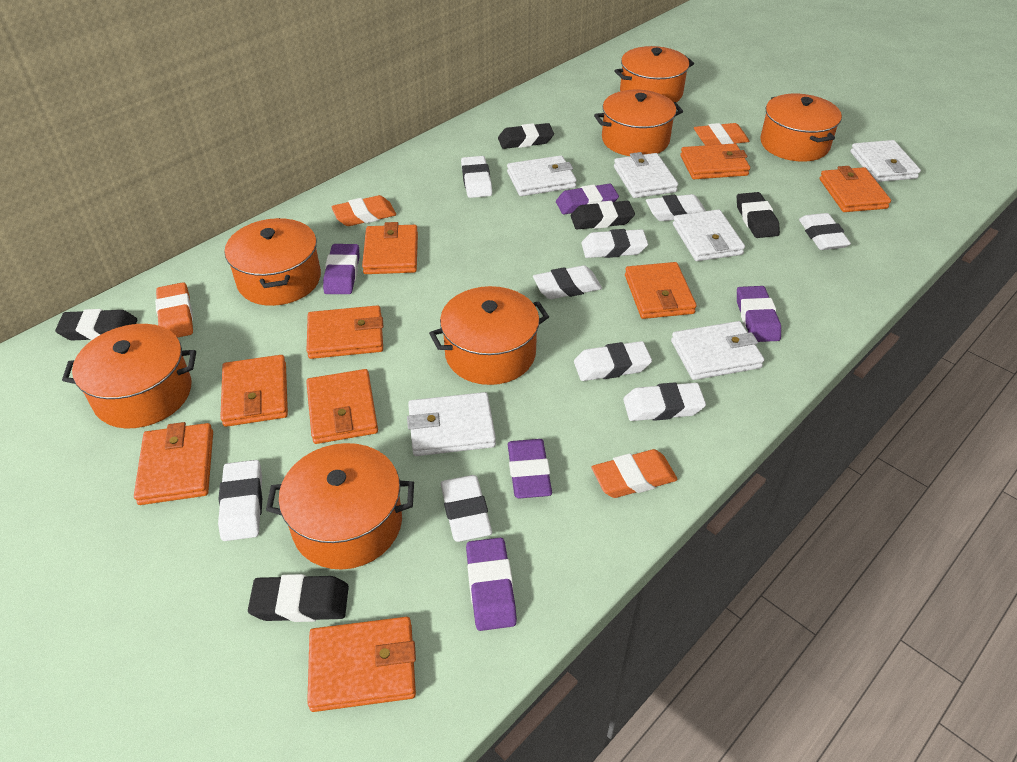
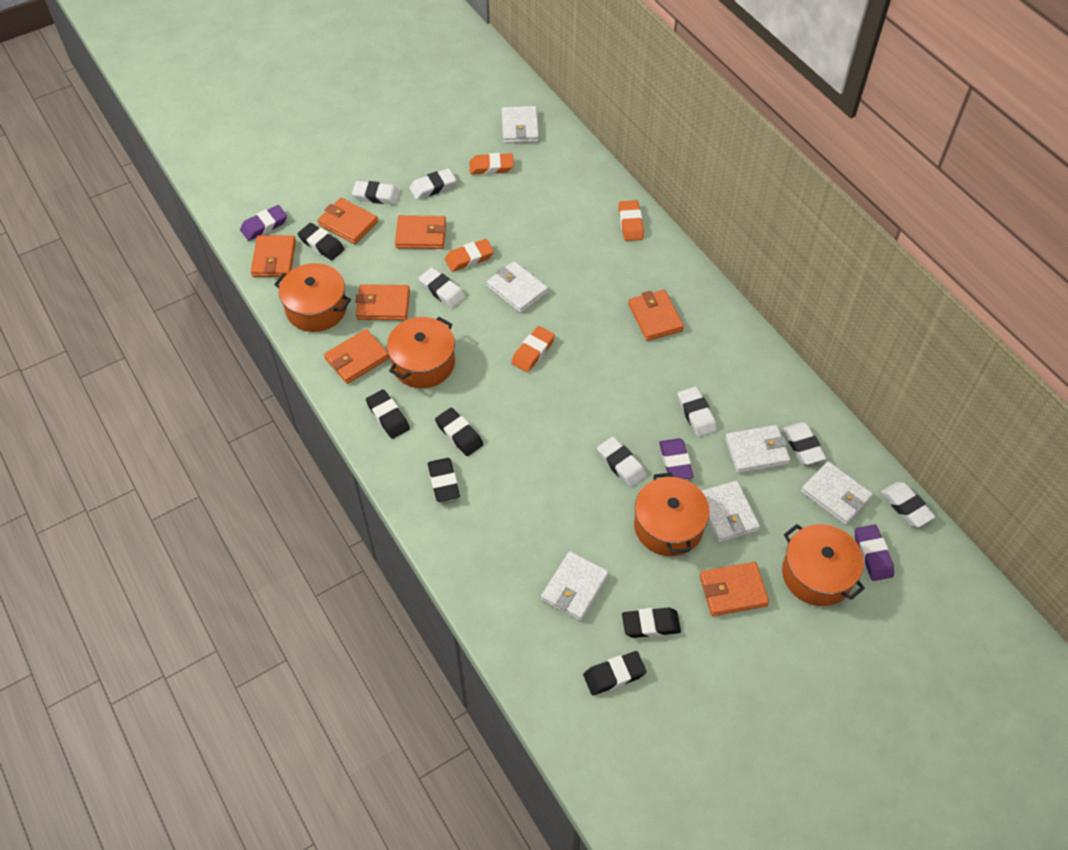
black eraser: [55,309,137,341] [248,574,349,622] [498,123,554,149] [571,201,635,230] [737,192,780,238] = 5 -> [298,223,345,260] [366,389,410,439] [428,458,460,502] [435,408,484,456] [583,651,646,695] [622,608,681,638] = 6
orange pot: [62,324,196,428] [225,218,321,306] [266,443,414,570] [429,286,549,385] [594,90,683,156] [614,46,694,102] [760,94,842,162] = 7 -> [274,263,351,332] [387,317,455,388] [634,472,710,556] [782,524,865,606] = 4
orange wallet: [134,422,213,505] [220,355,288,427] [306,369,378,444] [307,305,383,359] [307,617,416,712] [362,222,418,274] [625,262,697,319] [680,143,750,179] [820,166,891,212] = 9 -> [251,235,296,277] [318,198,378,244] [324,329,390,384] [355,284,410,320] [395,215,446,249] [628,290,684,341] [699,562,769,616] = 7
purple eraser: [323,244,359,294] [466,538,517,631] [508,439,552,499] [556,184,619,214] [737,286,781,342] = 5 -> [240,205,287,241] [659,438,694,479] [855,524,894,581] = 3
white eraser: [218,460,262,541] [441,475,492,542] [461,156,492,198] [533,265,602,299] [574,341,652,381] [581,229,648,258] [623,382,706,421] [646,194,706,221] [799,213,851,250] = 9 -> [352,181,400,205] [409,168,456,200] [418,268,466,308] [597,437,646,487] [678,387,717,437] [783,422,826,465] [881,482,935,527] = 7

